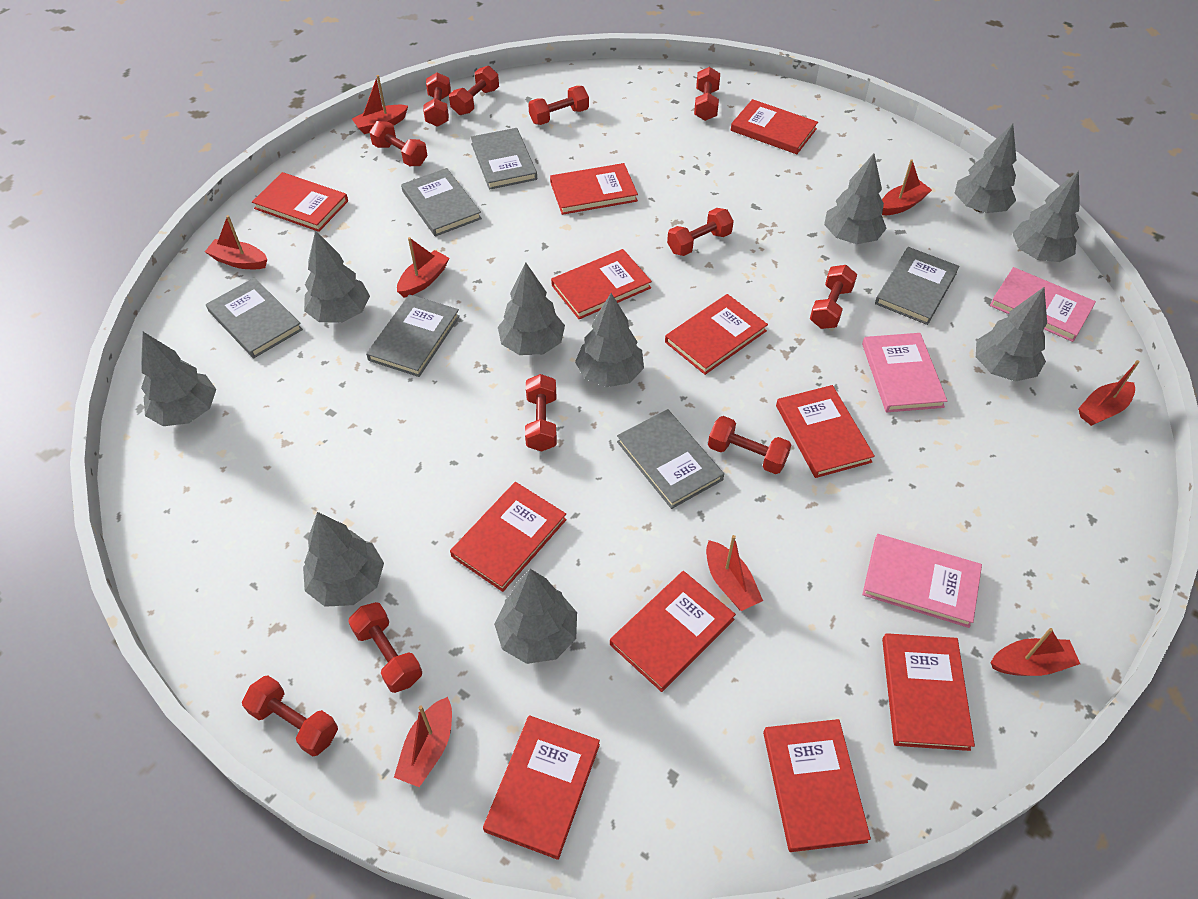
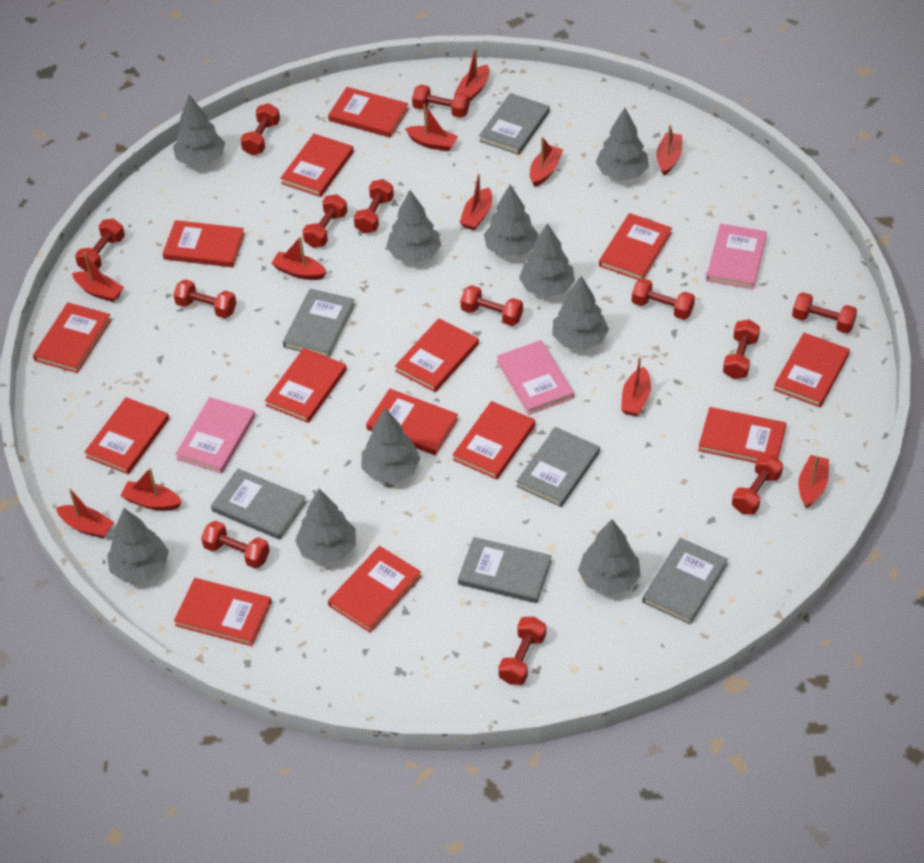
red boat: [205,215,267,269] [352,75,408,134] [394,697,452,787] [397,237,450,297] [706,535,763,611] [882,159,932,215] [990,628,1080,676] [1078,360,1140,426] = 8 -> [56,489,114,538] [72,252,124,302] [120,468,182,510] [271,236,327,280] [405,104,458,152] [455,48,489,101] [460,173,492,231] [530,137,563,187] [621,357,651,416] [656,125,682,175] [798,455,829,508] = 11
red book: [252,172,348,232] [450,482,567,592] [483,715,600,860] [550,163,638,215] [551,249,652,319] [610,571,736,692] [665,294,768,375] [731,99,818,154] [763,719,871,852] [776,385,875,478] [882,633,975,751] = 11 -> [33,303,112,373] [84,397,169,474] [162,220,245,267] [174,578,272,646] [265,348,347,423] [280,134,354,197] [328,87,409,138] [328,546,421,633] [366,389,458,455] [395,318,479,392] [453,401,535,480] [599,213,672,280] [698,407,787,463] [774,333,850,407] = 14
red dumbbell: [242,675,338,757] [348,602,422,693] [369,121,428,166] [423,72,451,127] [449,66,499,115] [525,374,557,451] [528,86,589,125] [667,208,734,256] [694,67,720,121] [708,416,791,474] [810,265,857,329] = 11 -> [75,218,125,272] [173,279,236,318] [201,521,270,569] [240,103,280,155] [302,194,347,248] [354,179,394,233] [412,85,470,118] [461,285,523,326] [498,617,546,685] [632,278,695,320] [723,319,760,379] [732,454,783,515] [792,292,857,333] = 13

